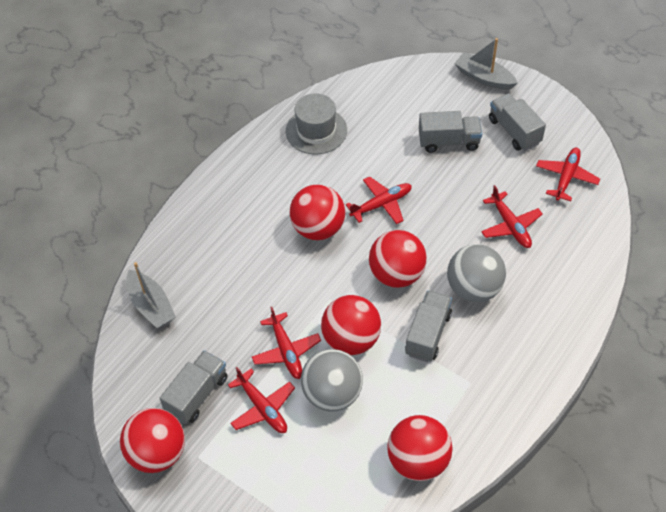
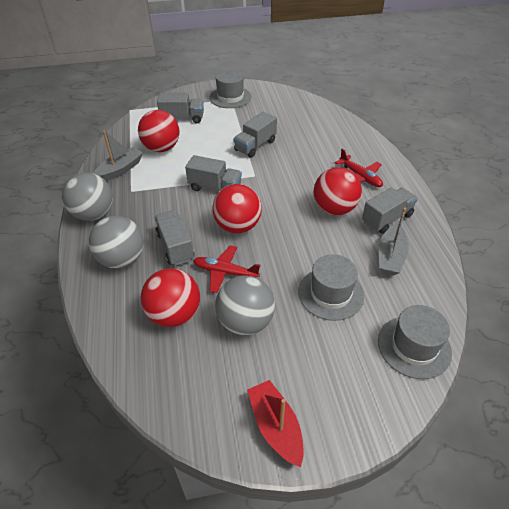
grey ball: [301,349,363,411] [447,244,506,302] = 2 -> [62,173,113,221] [89,216,144,268] [215,275,275,335] = 3
grey hat: [286,93,347,154] = 1 -> [210,69,252,108] [298,254,364,321] [378,305,452,379] = 3
grey truck: [160,350,228,424] [405,290,452,362] [419,111,482,153] [489,93,546,151] = 4 -> [155,210,194,266] [157,93,204,123] [185,155,242,191] [233,112,277,158] [362,187,418,234] = 5
red ball: [120,408,185,473] [289,185,345,240] [321,295,381,355] [369,230,427,288] [387,415,453,481] = 5 -> [138,110,180,152] [141,268,200,327] [212,184,262,233] [314,167,362,215] = 4
red boat: none = 0 -> [247,380,304,467] = 1
red plane: [228,367,295,433] [252,307,321,379] [346,176,412,224] [481,185,543,248] [536,148,600,201] = 5 -> [193,245,261,293] [335,149,383,187] = 2

